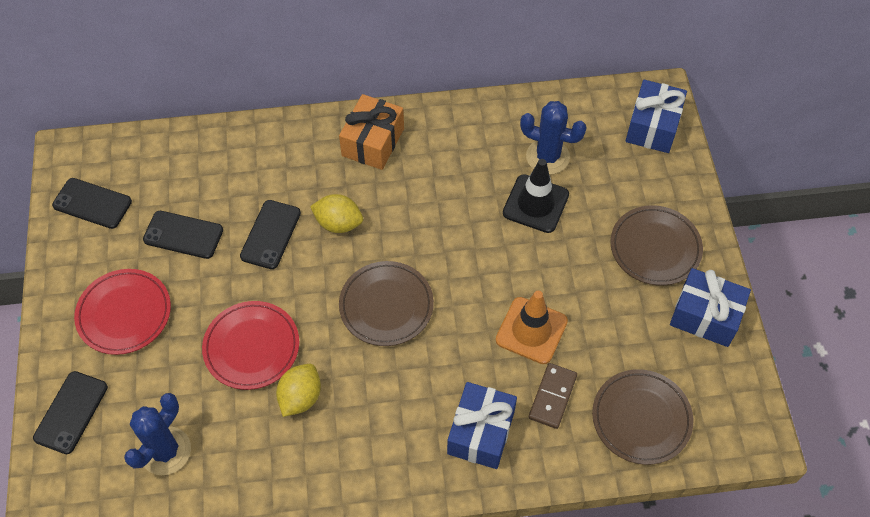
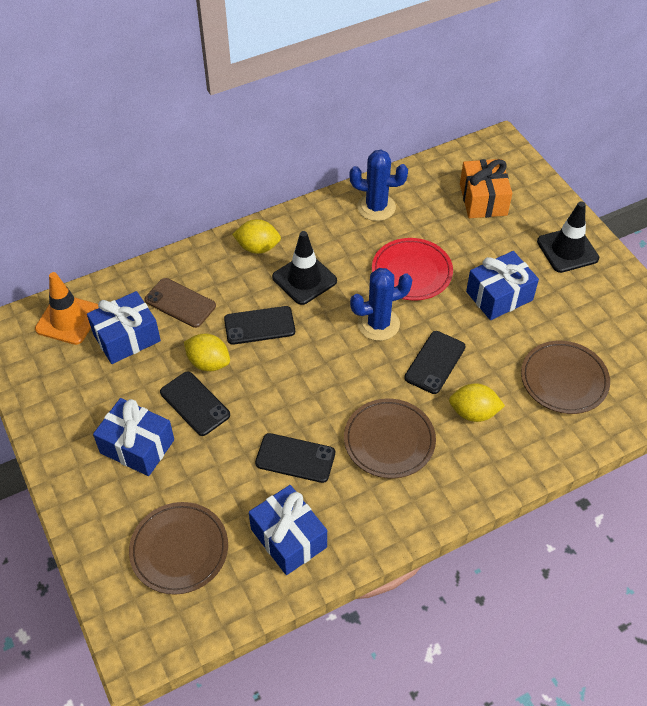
black traffic cone: [503,159,569,233] = 1 -> [272,231,337,305] [537,201,599,273] = 2
blue gift: [447,382,517,469] [626,80,687,153] [670,268,751,347] = 3 -> [87,291,161,364] [93,398,174,476] [249,485,327,575] [466,251,539,320] = 4
brown domino: [529,363,577,429] = 1 -> none = 0
brown phone: none = 0 -> [145,278,216,328] = 1
red plate: [74,269,171,355] [202,301,299,390] = 2 -> [372,238,453,300] = 1
yellow lemon: [276,364,321,417] [310,194,363,233] = 2 -> [184,333,230,372] [232,219,281,254] [449,383,505,422] = 3

